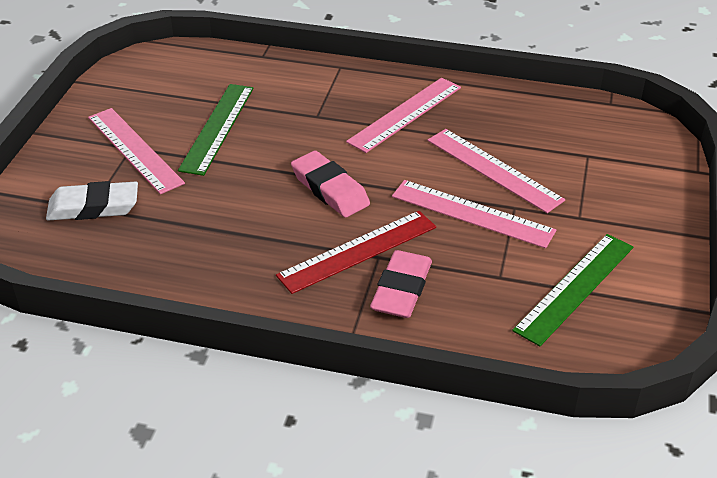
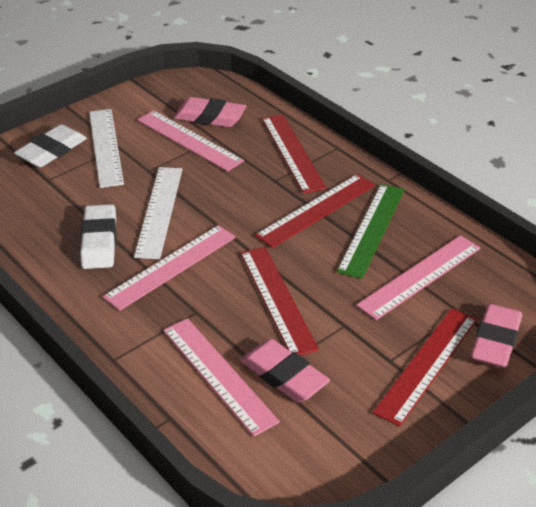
green ruler: [178,84,254,176] [512,234,633,346] = 2 -> [337,184,405,279] = 1
pink eraser: [291,150,370,218] [370,250,432,318] = 2 -> [174,97,246,127] [240,339,330,402] [471,304,522,368] = 3
red ruler: [276,211,436,294] = 1 -> [240,247,319,355] [255,174,375,248] [262,114,326,194] [373,308,477,427] = 4
white eraser: [46,181,138,220] = 1 -> [14,124,87,167] [80,204,116,269] = 2
white ruler: none = 0 -> [89,109,124,188] [134,167,183,259] = 2

